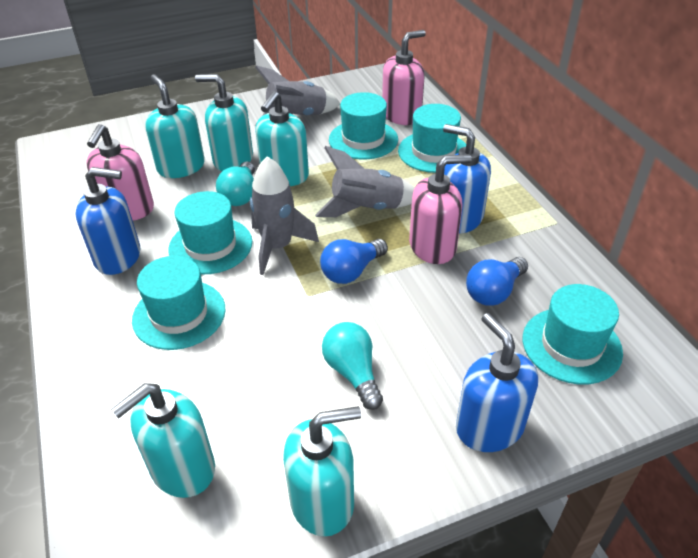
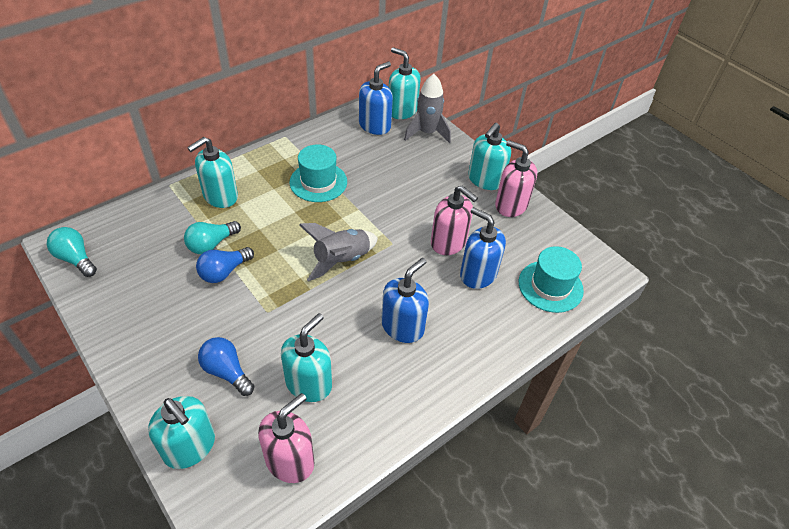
grey rocket: [250,156,319,275] [255,65,340,126] [315,146,415,217] = 3 -> [299,223,378,282] [404,74,451,143] = 2
turquoise hat: [132,256,225,350] [168,191,252,274] [329,92,398,159] [398,104,466,173] [523,284,623,385] = 5 -> [289,145,347,202] [519,246,584,313] = 2

